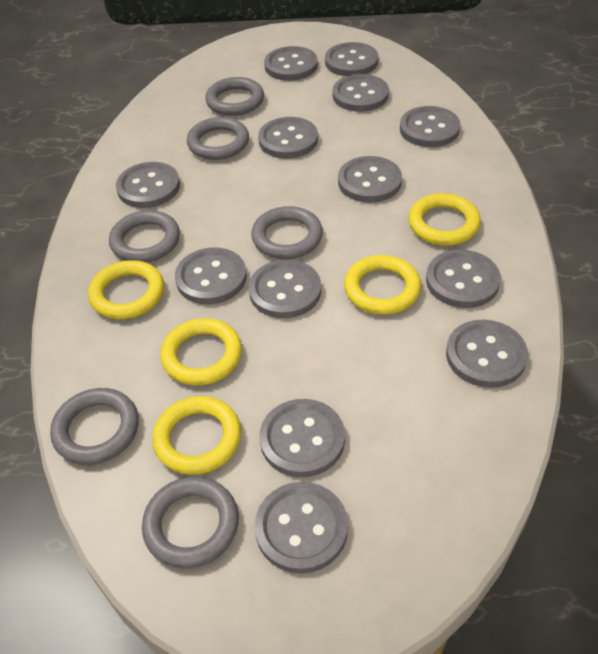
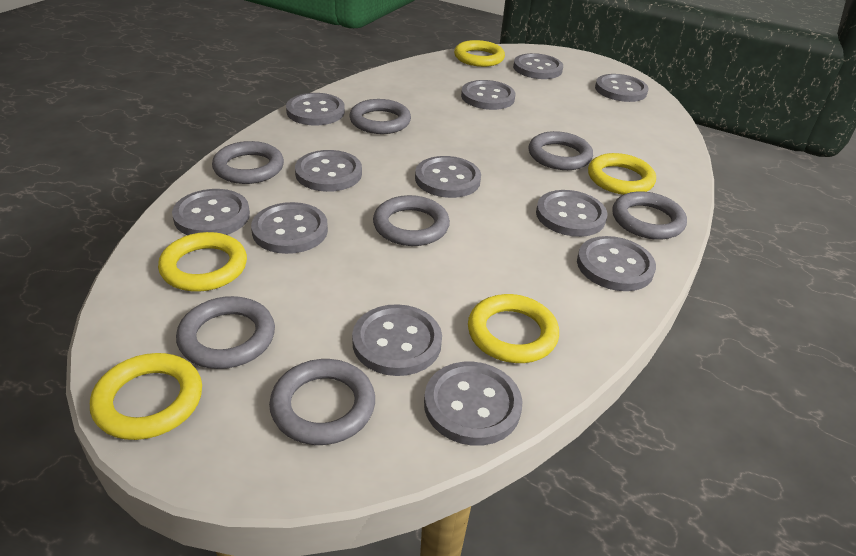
grey button: [116,162,180,208] [175,247,247,304] [249,260,321,318] [255,482,348,574] [258,117,318,159] [259,399,345,477] [264,46,318,81] [325,42,378,76] [332,74,389,112] [338,156,402,203] [400,106,461,147] [426,249,501,308] [446,320,528,388] = 13 -> [172,189,250,235] [251,202,328,254] [286,93,345,125] [295,150,362,192] [352,304,442,376] [415,156,481,198] [424,362,523,446] [461,80,515,110] [513,53,563,79] [536,190,607,237] [577,236,656,291] [595,74,648,102] = 12
grey ring: [50,388,139,465] [109,210,180,263] [142,476,239,568] [187,117,249,160] [205,77,264,116] [251,206,323,259] = 6 -> [176,296,275,369] [212,141,284,184] [269,359,375,445] [349,99,411,134] [373,195,450,246] [528,131,593,170] [612,191,687,240] = 7

